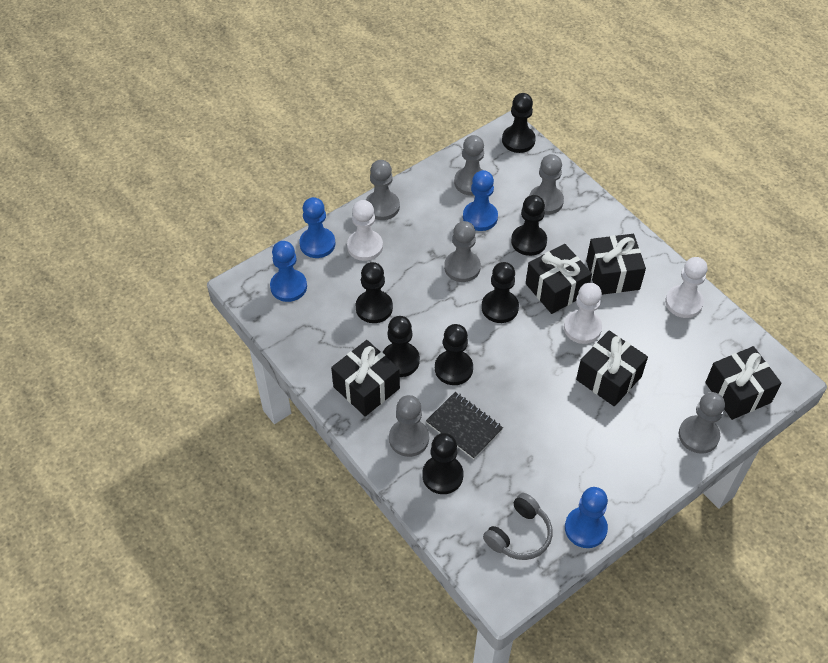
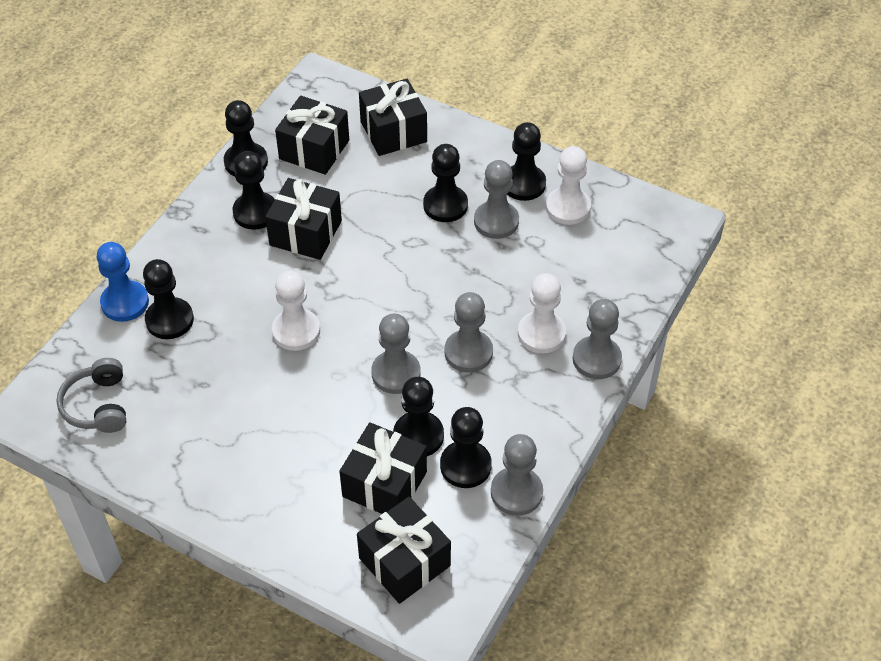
black notebook: [426,392,503,459] = 1 -> none = 0
blue pawn: [270,241,307,302] [299,197,335,258] [463,170,498,231] [565,487,608,548] = 4 -> [97,242,149,322] = 1
grey pawn: [366,160,400,220] [389,395,429,457] [444,221,481,282] [454,135,484,196] [529,154,564,215] [679,392,725,454] = 6 -> [371,313,421,394] [445,292,493,372] [474,160,519,239] [491,434,543,516] [573,299,622,379] = 5

